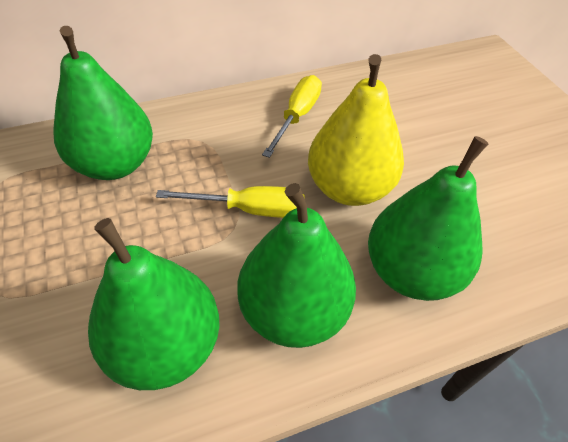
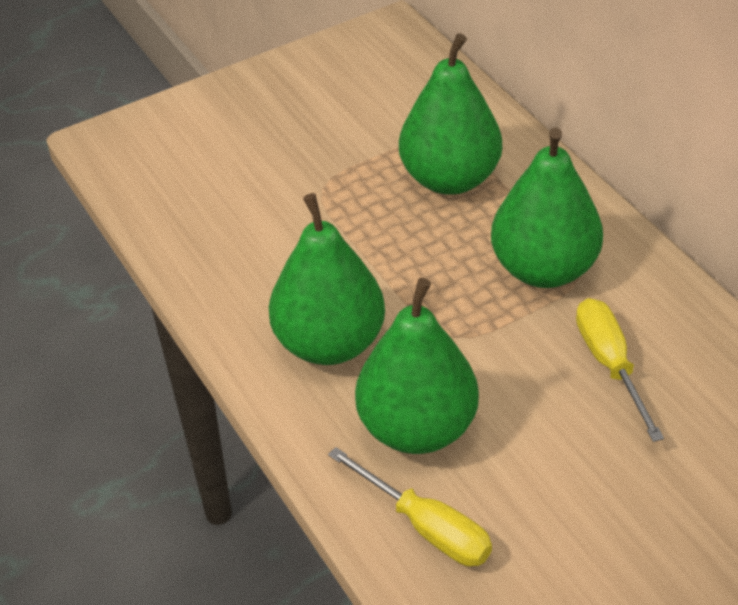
yellow pear: [308,54,404,206] = 1 -> none = 0

